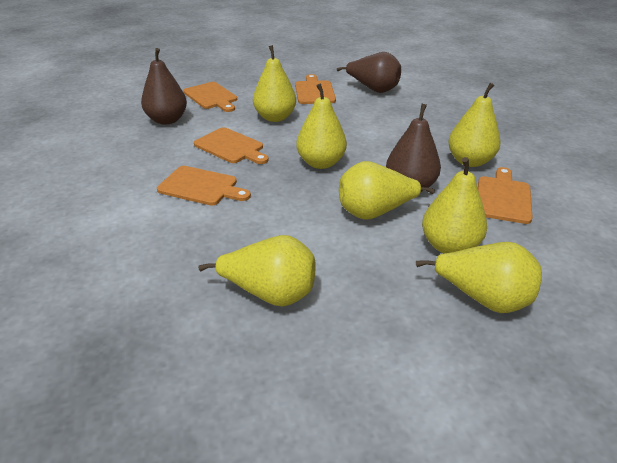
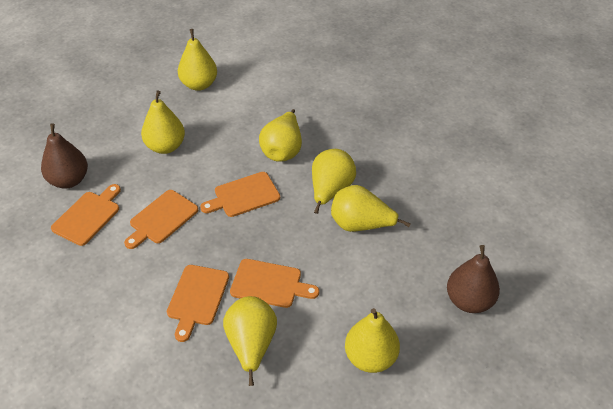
brown pear: [141,48,187,124] [337,52,401,93] [386,103,441,192] = 3 -> [41,123,88,189] [447,245,500,313] = 2

